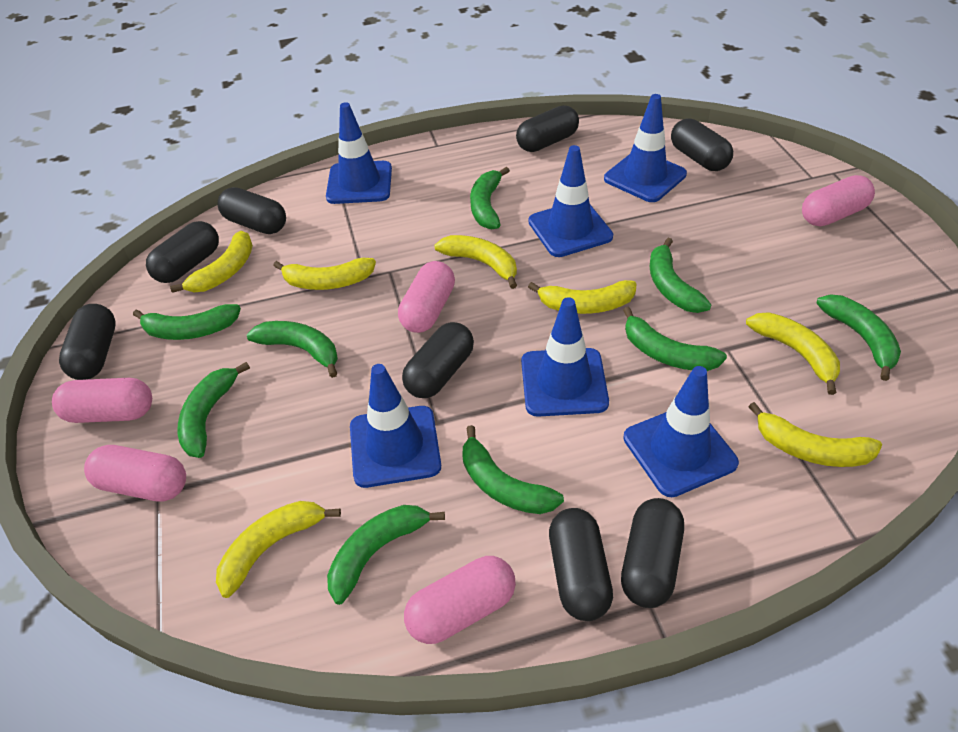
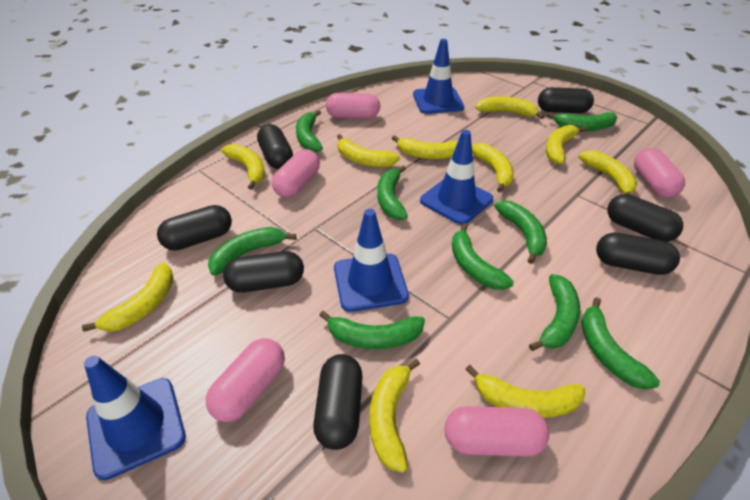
black capsule: [59,304,116,380] [146,221,219,283] [218,187,286,234] [402,322,474,398] [516,105,579,152] [549,508,613,621] [621,498,684,608] [671,118,733,171] = 8 -> [157,205,232,251] [223,251,304,293] [257,124,293,169] [313,354,363,450] [538,87,594,113] [596,233,680,275] [607,194,683,242] = 7
blue traffic cone: [326,102,392,204] [350,364,441,488] [521,297,609,417] [528,145,613,257] [604,94,687,202] [623,366,739,497] = 6 -> [84,355,186,480] [334,209,409,312] [413,39,464,114] [420,130,493,225] = 4
yellow banana: [170,231,253,293] [216,501,341,598] [273,258,376,290] [434,235,517,289] [528,280,637,314] [746,312,840,395] [748,402,882,467] = 7 -> [82,263,174,332] [221,144,265,190] [337,134,400,167] [370,359,420,473] [392,135,458,159] [465,365,585,418] [472,143,514,193] [476,96,545,119] [546,125,586,164] [578,151,637,195] = 10

